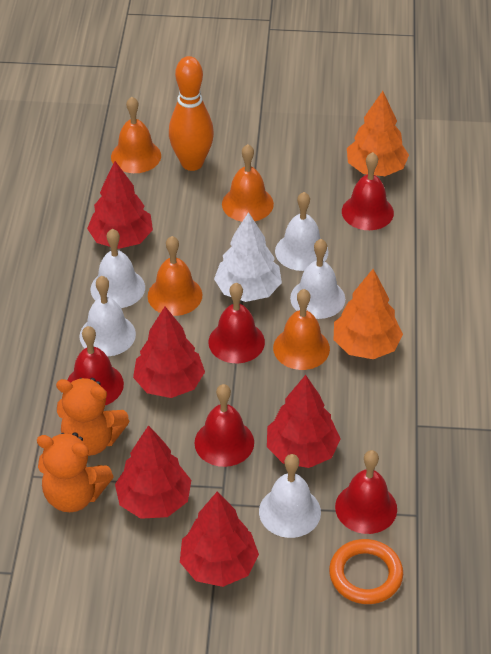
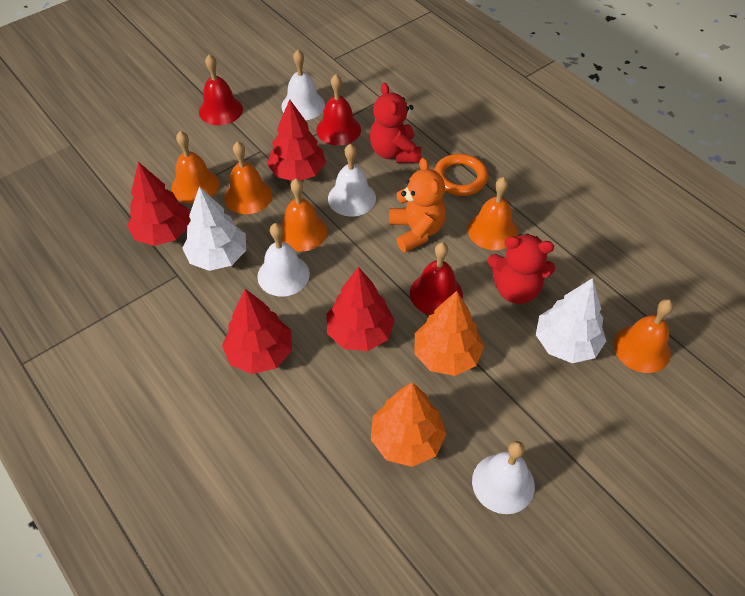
orange bell: [111,97,161,173] [148,236,202,316] [222,144,274,222] [273,289,330,370] = 4 -> [172,131,219,204] [224,141,272,214] [280,179,327,252] [468,177,518,250] [614,299,673,373] = 5
orange bowling pin: [169,56,214,171] = 1 -> none = 0
orange teddy bear: [37,433,114,512] [56,378,129,456] = 2 -> [389,158,446,252] = 1
red bell: [67,326,124,405] [194,384,254,467] [208,283,265,363] [335,450,397,534] [342,152,394,230] = 5 -> [199,54,243,125] [316,74,361,146] [410,242,463,315] = 3
red teddy bear: none = 0 -> [370,83,421,163] [488,234,555,304] = 2
red tree: [87,161,153,249] [115,425,191,519] [133,307,205,398] [180,491,259,587] [267,375,340,468] = 5 -> [127,162,190,246] [222,289,292,374] [267,99,326,181] [327,267,395,351] = 4
white bell: [79,276,136,356] [91,229,145,308] [259,454,321,538] [275,192,328,271] [290,239,345,319] = 5 -> [257,223,310,296] [282,50,325,120] [328,144,376,216] [472,441,535,514] = 4
white tree: [214,212,282,302] = 1 -> [183,186,246,271] [536,278,606,363] = 2

